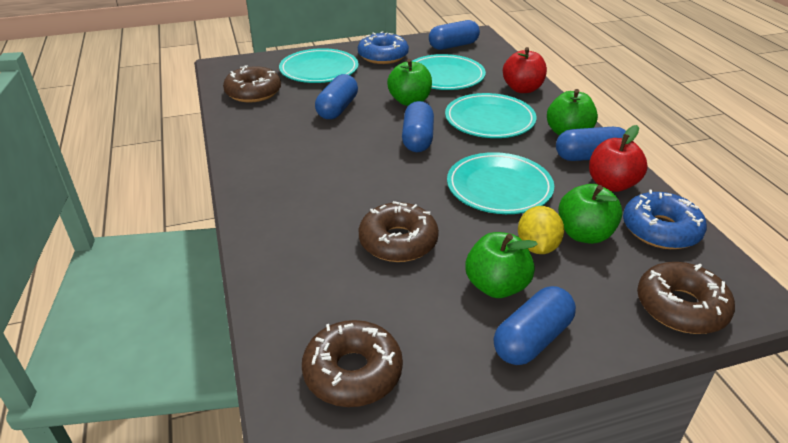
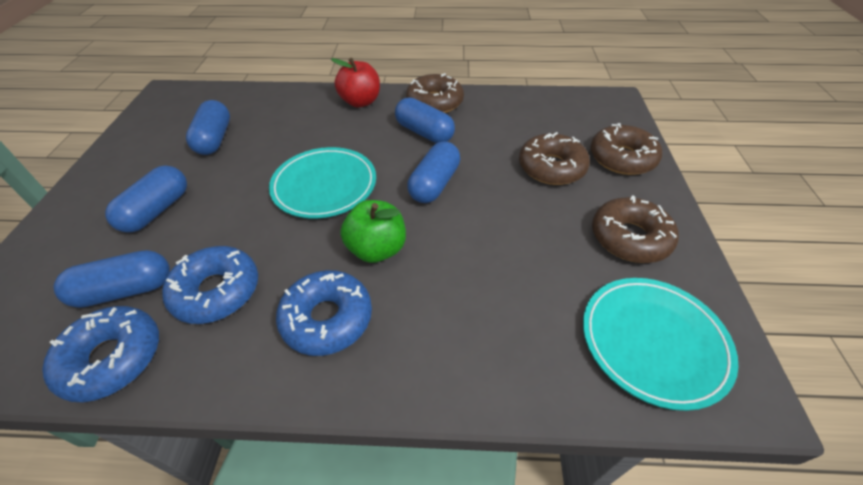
blue donut: [358,31,409,64] [623,189,707,249] = 2 -> [42,306,159,402] [162,246,258,324] [276,270,372,356] = 3
green apple: [387,59,432,106] [465,232,538,298] [547,89,598,136] [558,184,623,244] = 4 -> [340,200,406,263] = 1
red apple: [503,47,547,93] [589,125,648,192] = 2 -> [331,58,380,107] = 1
turquoise plate: [279,48,359,83] [412,54,486,90] [445,93,536,138] [447,152,554,214] = 4 -> [269,147,376,218] [583,278,739,411] = 2
yellow lemon: [518,206,564,254] = 1 -> none = 0

